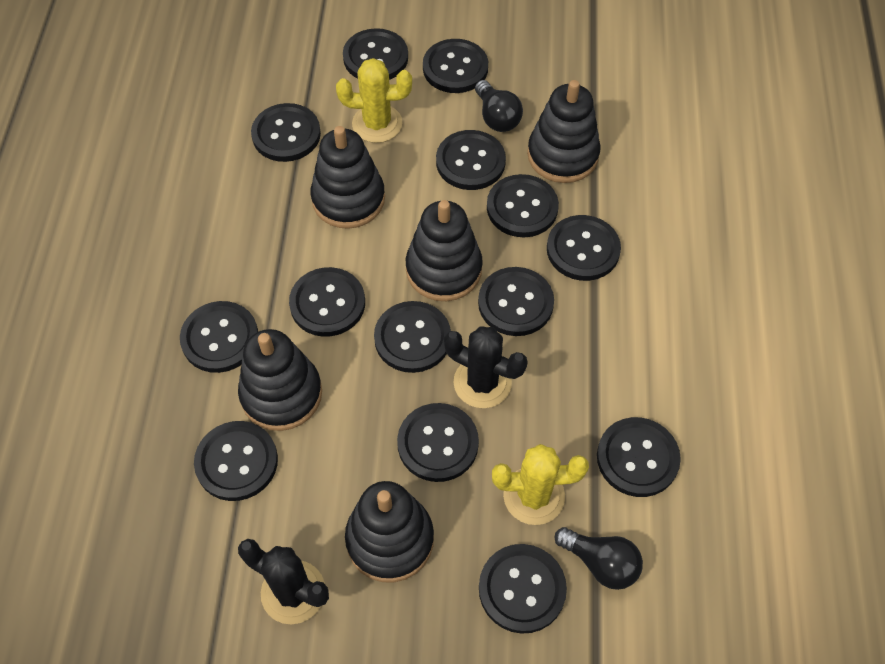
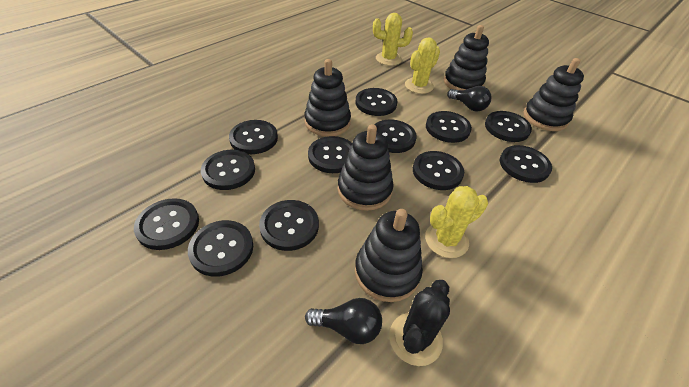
black button: [180,301,258,373] [194,421,278,501] [251,103,321,162] [289,267,365,337] [343,28,408,80] [374,301,451,373] [397,403,479,482] [423,39,488,93] [436,130,506,190] [478,267,554,336] [479,544,567,634] [487,174,559,237] [547,215,621,281] [597,417,681,497] = 14 -> [134,198,199,250] [188,220,253,277] [201,150,255,190] [229,120,278,154] [259,200,319,251] [308,136,352,173] [356,88,398,116] [374,120,417,153] [413,151,464,190] [426,111,472,143] [485,111,532,142] [500,145,552,183] = 12
black cactus: [238,539,329,624] [444,326,528,408] = 2 -> [389,280,450,366] = 1
yellow cactus: [336,58,412,143] [492,444,589,525] = 2 -> [373,13,413,66] [405,37,440,94] [425,186,488,258] = 3

